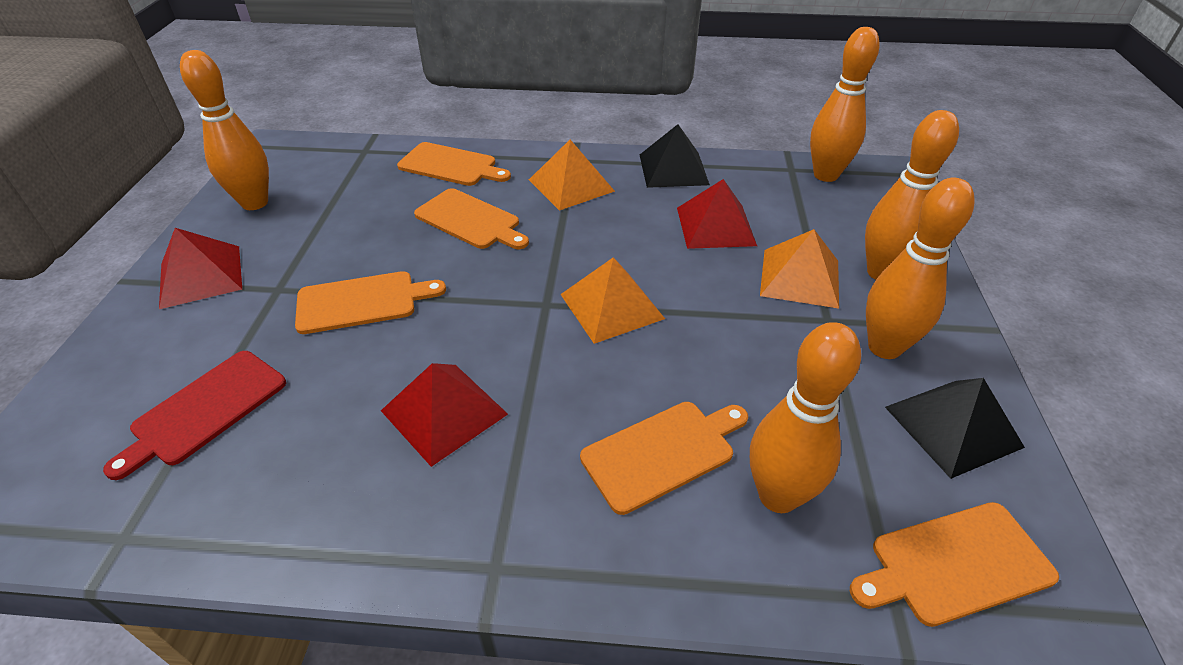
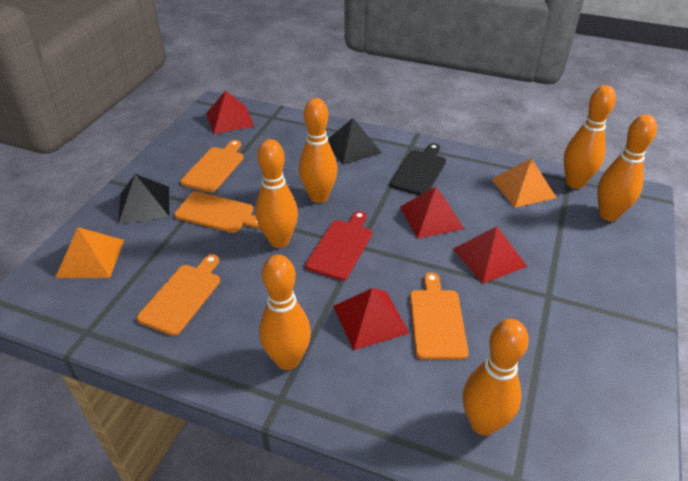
black cutting board: none = 0 -> [390,143,446,195] = 1
orange bowling pin: [180,50,269,210] [750,322,861,513] [810,27,879,182] [865,110,959,280] [866,178,975,359] = 5 -> [255,139,298,248] [259,255,311,370] [299,98,338,203] [463,319,529,435] [564,85,616,189] [597,115,657,221] = 6
orange cutting board: [295,271,446,334] [397,142,511,186] [414,188,529,249] [580,402,748,515] [850,502,1059,627] = 5 -> [137,254,220,336] [174,192,260,233] [180,140,243,193] [410,272,468,360] = 4
orange pyramid: [529,140,615,211] [560,257,665,344] [760,229,839,308] = 3 -> [55,227,124,278] [491,158,556,208] = 2
red pyramid: [159,228,242,309] [381,363,508,467] [677,179,757,249] = 3 -> [206,91,254,134] [333,288,409,350] [400,187,464,239] [453,226,528,284] = 4

